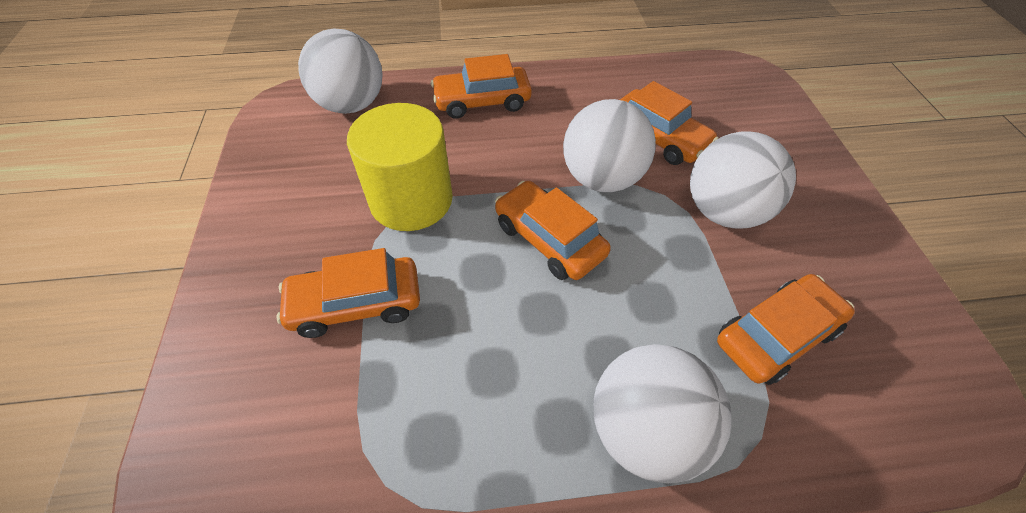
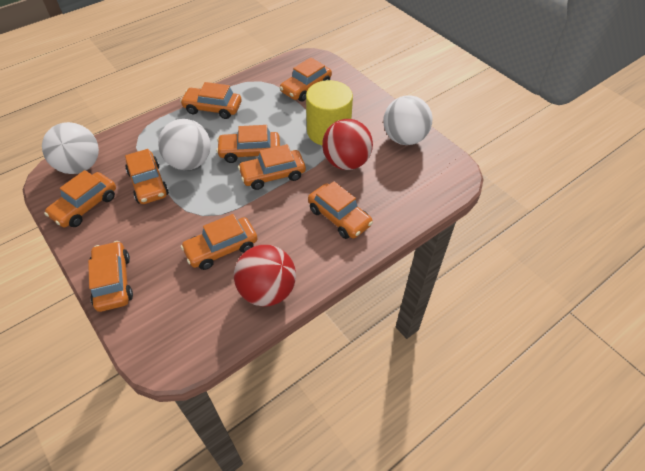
orange car: [276,248,420,338] [431,54,532,119] [495,181,611,280] [620,81,718,165] [717,274,855,385] = 5 -> [44,170,116,228] [88,241,133,312] [125,149,169,204] [180,82,242,119] [181,214,258,270] [216,125,280,163] [238,144,306,190] [280,57,332,102] [308,181,373,239] = 9
red ball: none = 0 -> [234,245,296,307] [322,119,373,170] = 2
white ball: [298,29,382,114] [563,99,656,192] [593,344,731,484] [690,131,796,229] = 4 -> [42,122,99,174] [158,119,211,170] [383,95,433,145] = 3

